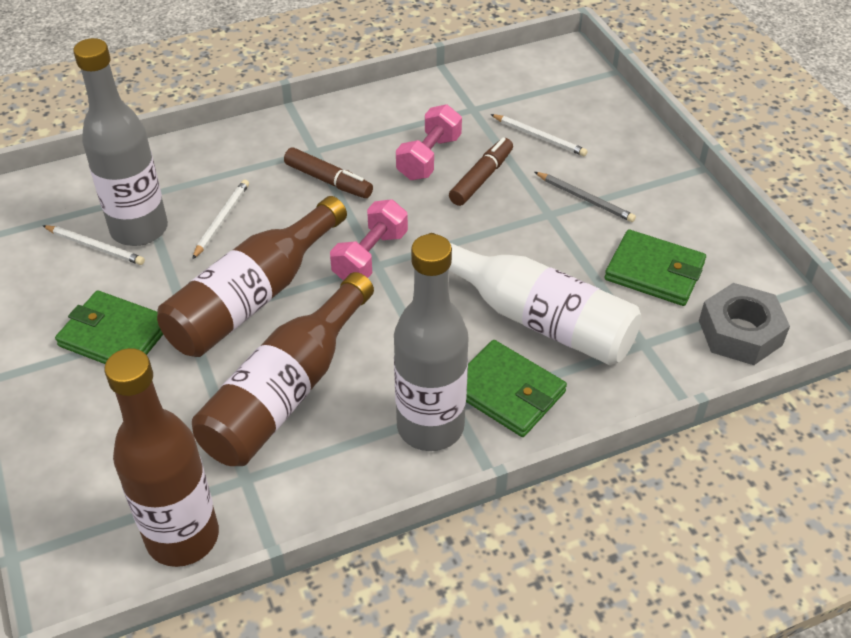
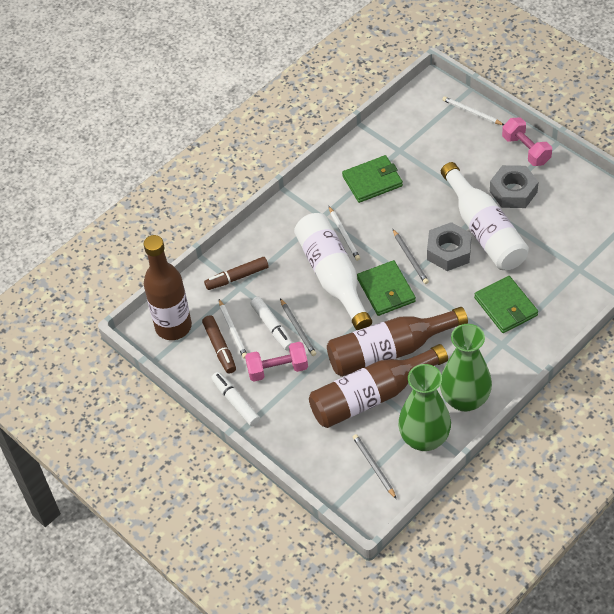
green vase: none = 0 -> [398,364,451,451] [440,324,492,412] = 2
grey bottle: [73,38,168,246] [394,234,469,451] = 2 -> none = 0
grey nut: [699,283,790,365] = 1 -> [427,222,472,271] [490,165,538,208] = 2
grey pencil: [535,172,636,222] = 1 -> [280,298,316,356] [353,434,396,499] [393,229,429,284] = 3
white bottle: [429,233,642,366] = 1 -> [294,213,372,330] [441,162,529,270] = 2
white marker: none = 0 -> [211,372,260,426] [251,297,293,350] = 2

